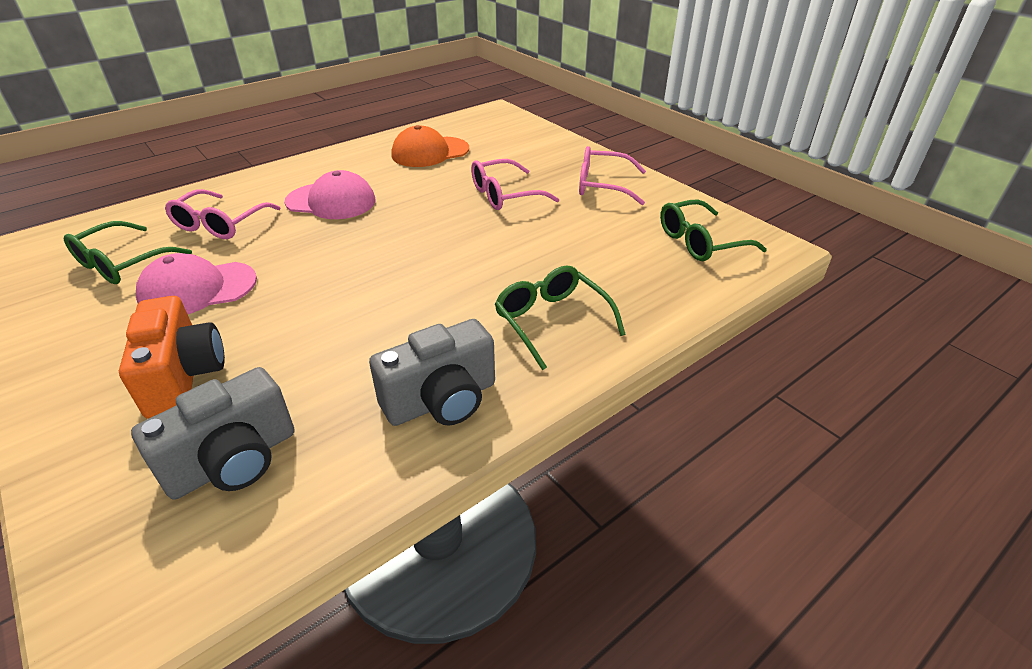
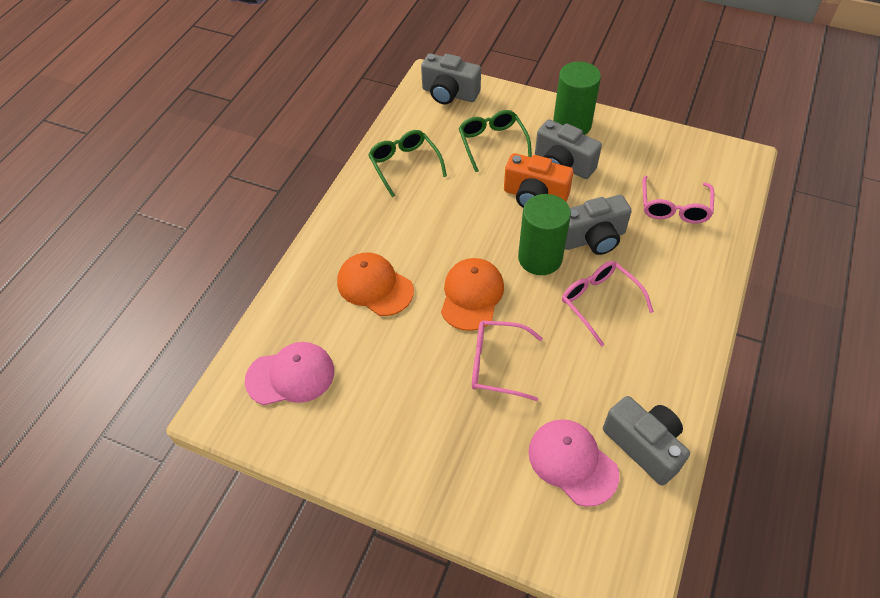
green cylinder: none = 0 -> [518,194,571,275] [553,61,601,135] = 2
green glasses: [64,221,192,284] [495,266,626,370] [660,200,767,261] = 3 -> [368,130,447,198] [459,110,532,172] = 2
grey camera: [131,367,295,500] [369,319,495,426] = 2 -> [421,53,481,104] [535,119,602,179] [565,195,632,255] [603,396,690,486] = 4
orange cap: [392,125,469,167] = 1 -> [337,253,414,316] [441,258,504,331] = 2

